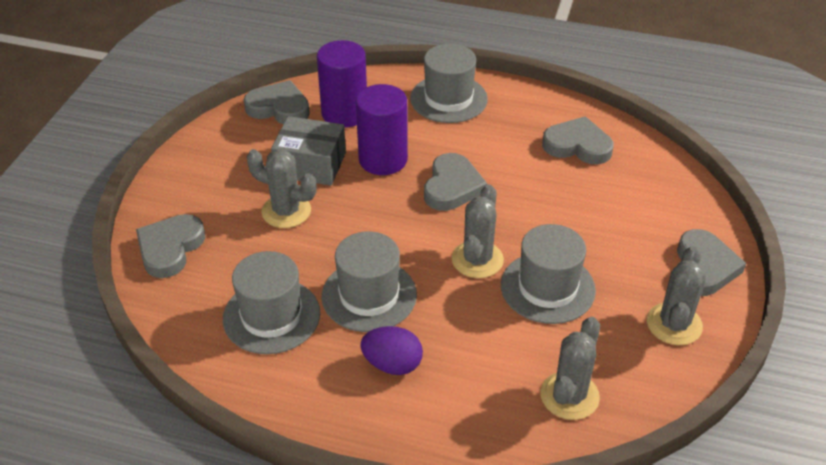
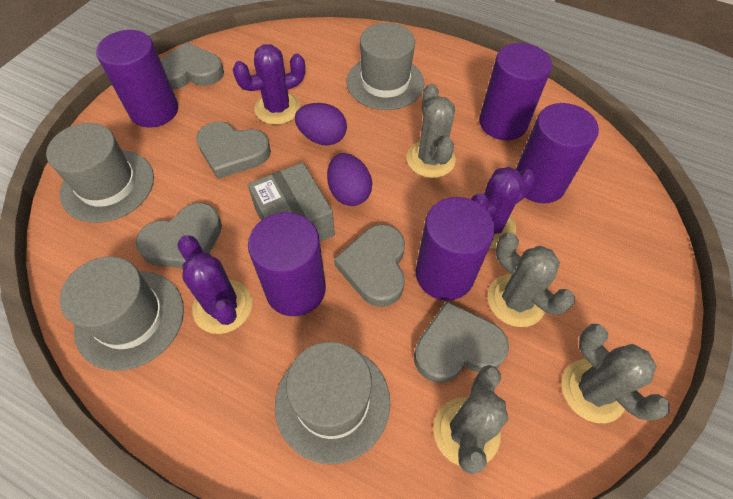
purple cactus: none = 0 -> [178,235,252,334] [233,44,305,125] [471,167,535,249] = 3
purple cylinder: [317,40,367,128] [356,84,408,175] = 2 -> [96,30,178,128] [248,212,326,316] [416,197,495,300] [479,43,552,140] [516,103,599,203] = 5
purple egg: [360,326,423,375] = 1 -> [295,103,347,146] [327,153,372,206] = 2

